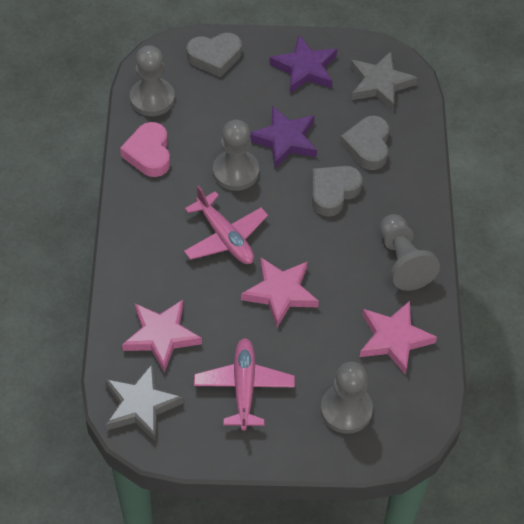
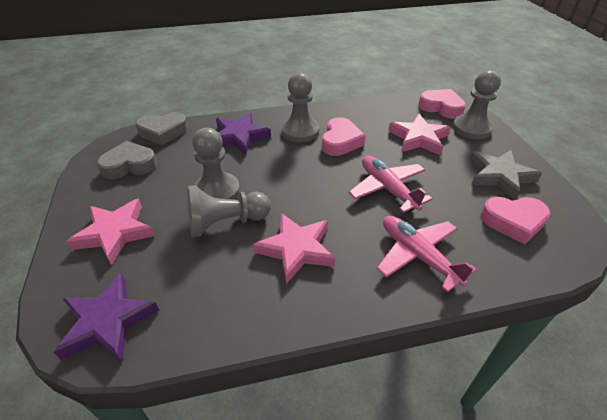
grey heart: [187,33,242,77] [312,166,363,217] [340,116,389,170] = 3 -> [97,141,157,179] [136,112,188,145] = 2
grey star: [105,363,184,442] [350,51,418,111] = 2 -> [469,150,542,200] = 1
pink heart: [120,122,170,177] = 1 -> [322,117,366,156] [418,89,466,119] [481,197,550,245] = 3

